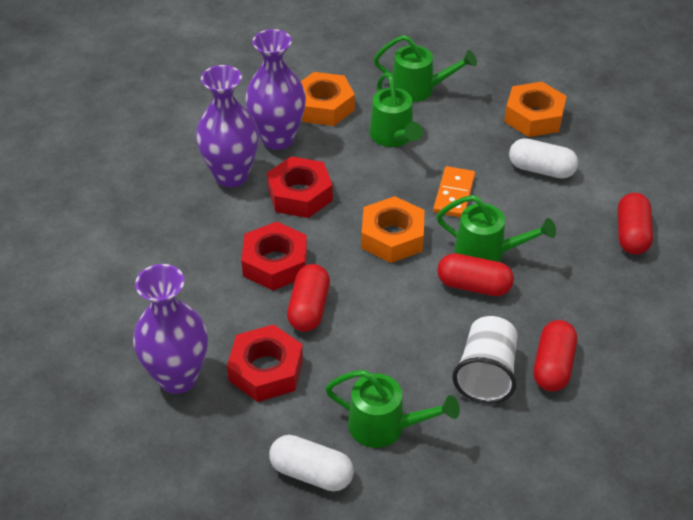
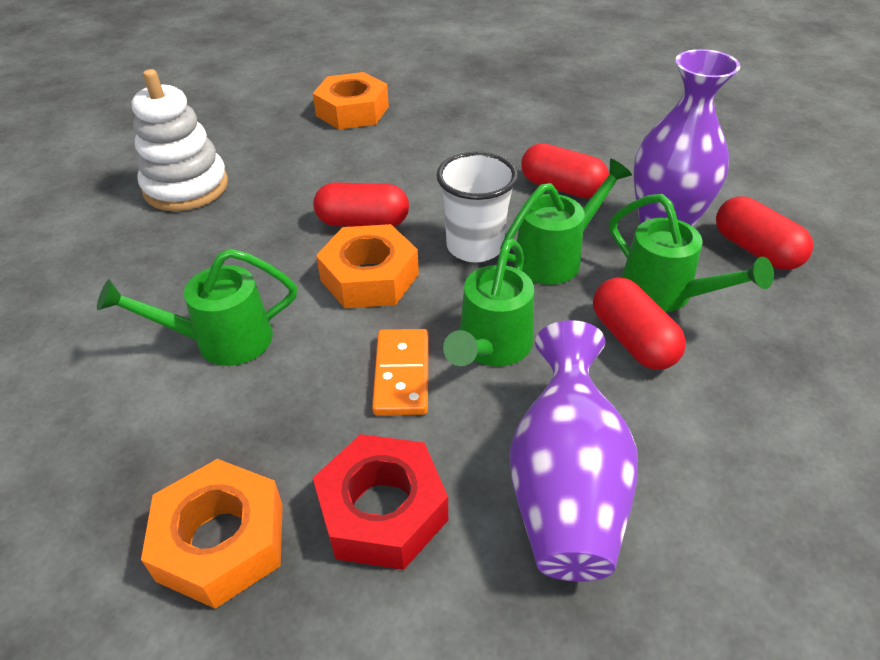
purple vase: [133,264,208,394] [196,65,259,187] [245,29,306,150] = 3 -> [510,320,638,582] [633,49,741,227] = 2
red nut: [227,324,303,402] [241,222,307,290] [267,156,333,218] = 3 -> [313,434,448,570] = 1
white capsule: [269,435,354,492] [509,138,578,179] = 2 -> none = 0
white stacking toy: none = 0 -> [132,69,228,211] = 1

